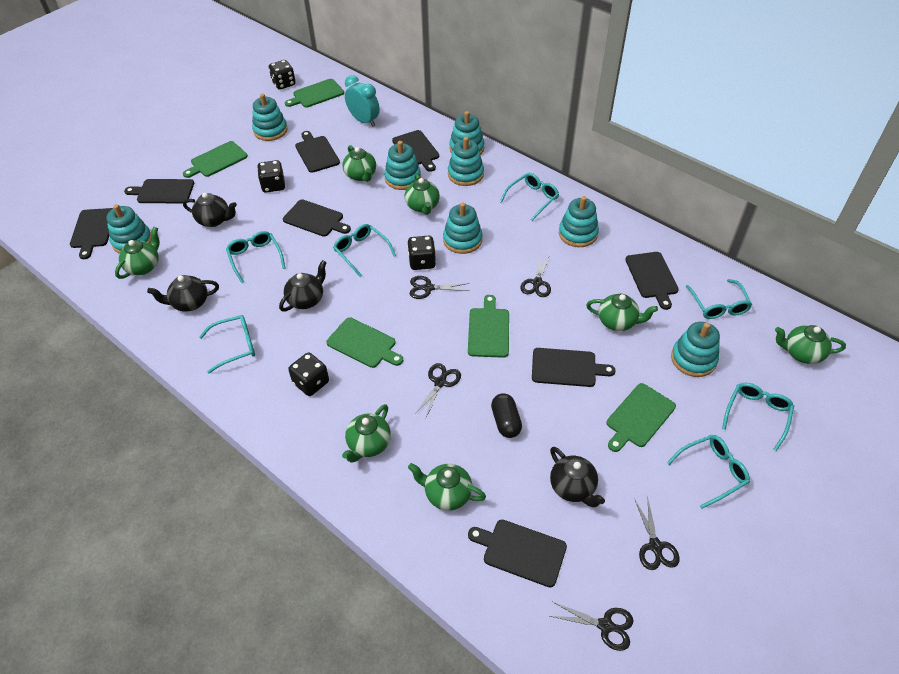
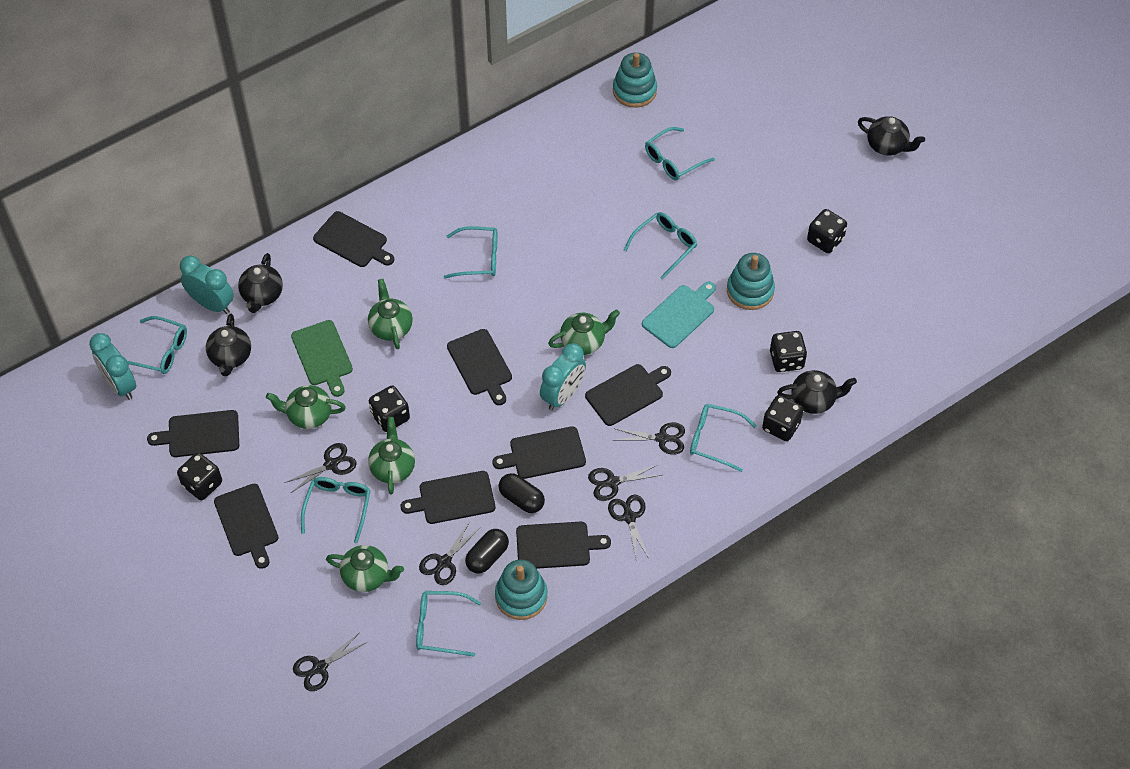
black capsule: [491,393,522,438] = 1 -> [465,529,509,573] [499,473,545,513] = 2
black dice: [257,160,285,193] [269,60,296,90] [288,353,329,396] [408,236,436,270] = 4 -> [177,453,222,500] [369,386,410,432] [762,395,804,441] [770,331,807,372] [807,209,847,253] = 5
black scissors: [410,276,469,299] [415,363,461,418] [520,254,551,297] [550,602,634,651] [634,498,680,570] = 5 -> [284,443,357,493] [293,632,367,691] [419,521,480,585] [588,464,661,501] [608,495,649,558] [613,422,685,455] = 6
green cutting board: [183,141,248,178] [285,79,344,108] [326,317,403,368] [468,295,509,358] [607,383,676,452] = 5 -> [291,320,353,397] = 1
green teapot: [115,227,160,279] [342,145,376,182] [342,404,391,463] [405,174,440,215] [408,463,486,511] [586,294,658,331] [775,325,846,364] = 7 -> [266,385,346,429] [326,545,404,592] [368,279,413,349] [368,417,415,494] [548,309,620,355] = 5
turquoise clock: [345,75,380,127] = 1 -> [89,333,136,400] [180,256,234,314] [540,343,586,410] = 3
turquoise cutting board: none = 0 -> [642,281,716,348] = 1
turquoise stacking toy: [107,204,151,254] [252,94,288,141] [384,141,421,190] [443,203,482,254] [448,137,484,186] [449,111,484,155] [559,196,599,247] [671,322,720,377] = 8 -> [495,560,548,620] [613,52,657,108] [727,253,775,310] = 3

